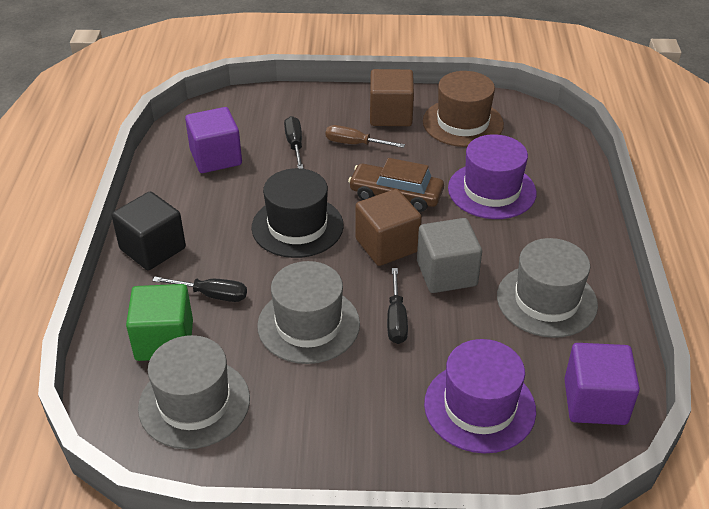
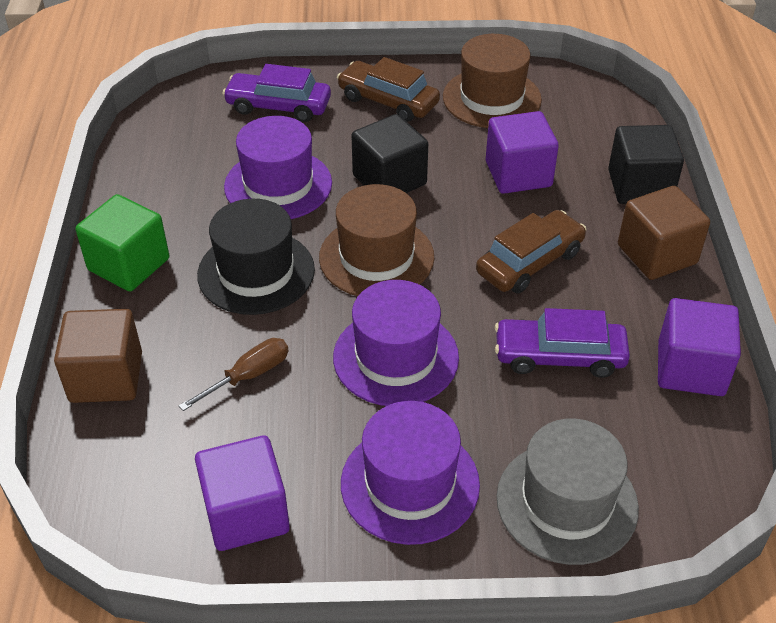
black cube: [112,191,186,270] = 1 -> [351,114,428,193] [608,125,684,204] = 2
black screwdriver: [152,276,247,302] [284,116,303,169] [387,268,408,344] = 3 -> none = 0
brown car: [348,158,444,212] = 1 -> [337,57,440,122] [476,210,587,293] = 2
brown hat: [423,71,504,147] = 1 -> [319,184,434,296] [443,34,542,128] = 2
grey cube: [417,218,482,293] = 1 -> none = 0
grey hat: [138,335,250,449] [257,261,360,364] [497,238,598,338] = 3 -> [496,419,639,565] = 1
purple car: none = 0 -> [222,64,331,122] [495,308,630,378] = 2
purple cube: [185,107,242,173] [564,343,640,425] = 2 -> [195,435,290,551] [486,111,559,194] [658,298,741,396] = 3
purple hat: [424,339,536,453] [448,134,537,219] = 2 -> [224,116,332,219] [333,280,459,406] [341,401,480,545] = 3

